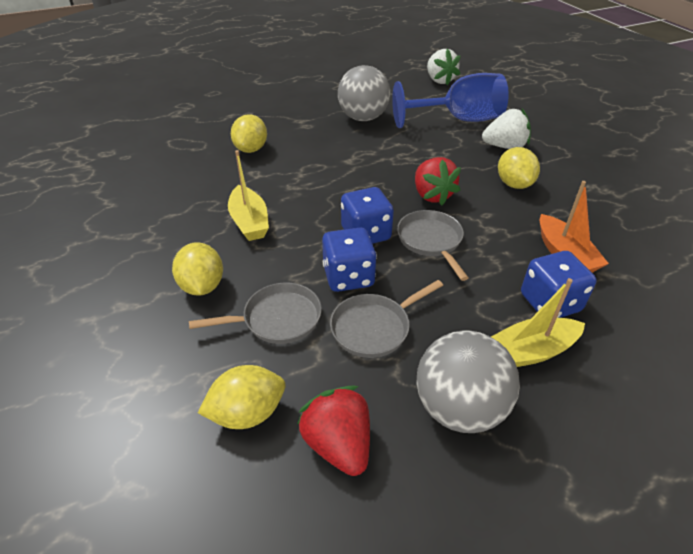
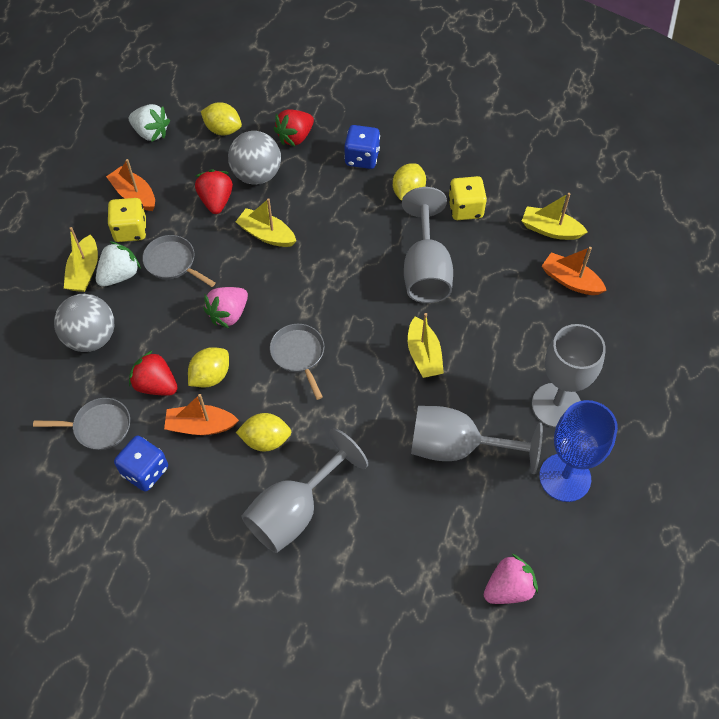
blue dice: [322,228,377,292] [341,187,394,244] [521,251,597,318] = 3 -> [114,436,168,491] [344,125,380,169] = 2
grey goblet: none = 0 -> [241,428,368,553] [402,187,453,303] [411,406,543,474] [532,324,606,428] = 4
orange boat: [540,181,609,273] = 1 -> [106,159,155,211] [164,394,239,435] [542,247,607,295] = 3
pink strawberry: none = 0 -> [203,287,248,328] [484,554,538,604] = 2
red strawberry: [297,385,370,476] [415,157,461,205] = 2 -> [129,350,178,396] [195,169,233,214] [274,109,314,146] = 3
yellow boat: [228,150,269,241] [491,278,585,367] = 2 -> [64,227,98,292] [235,198,296,247] [408,313,444,378] [522,193,588,240] = 4
yellow dice: none = 0 -> [107,198,146,242] [448,176,487,220] = 2

